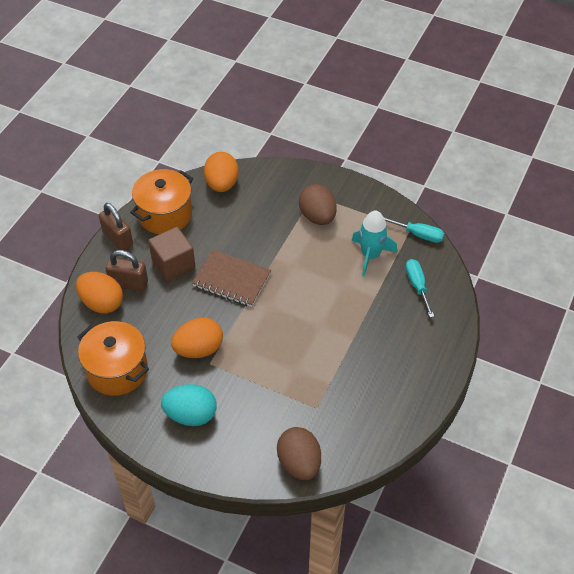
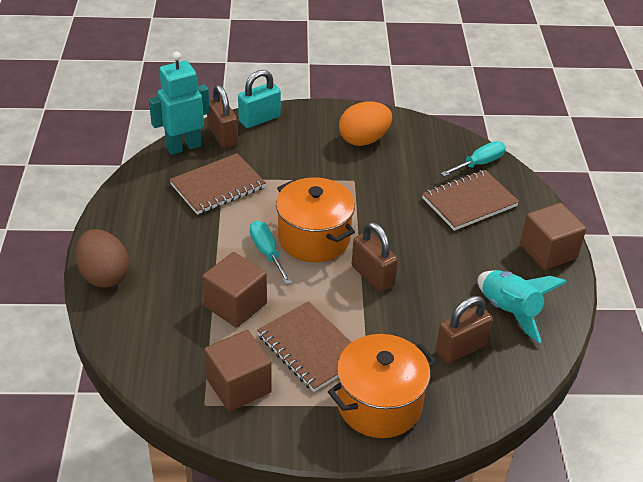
brown cube: [148,227,195,281] = 1 -> [202,252,267,328] [204,330,272,412] [520,203,586,270] = 3
brown egg: [277,427,321,480] [299,184,337,225] = 2 -> [75,229,129,288] = 1
brown notebook: [192,250,271,307] = 1 -> [169,153,266,215] [257,301,351,392] [422,170,519,231] = 3
brown padlock: [99,203,133,251] [106,250,148,291] = 2 -> [207,85,238,148] [352,222,398,292] [436,296,493,363] = 3
orange egg: [76,272,123,314] [171,317,223,358] [204,152,239,192] = 3 -> [339,101,392,146] = 1
turquoise egg: [161,384,217,426] = 1 -> none = 0
turquoise padlock: none = 0 -> [238,70,281,128] = 1
turquoise robot: none = 0 -> [149,52,210,155] = 1

